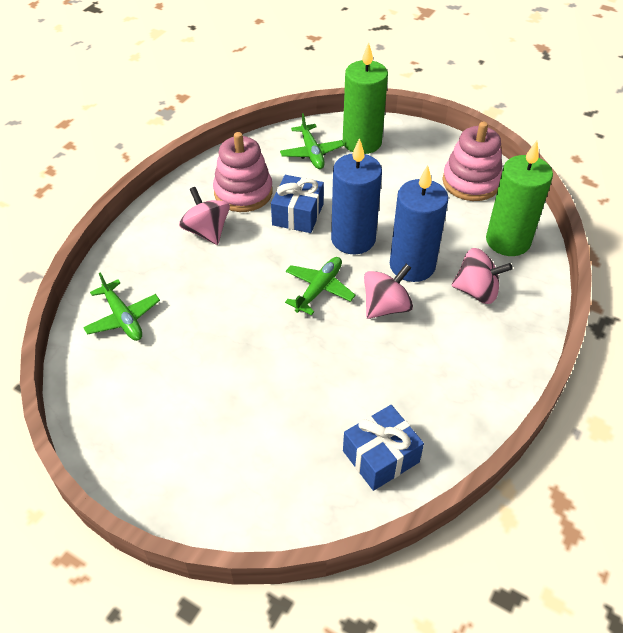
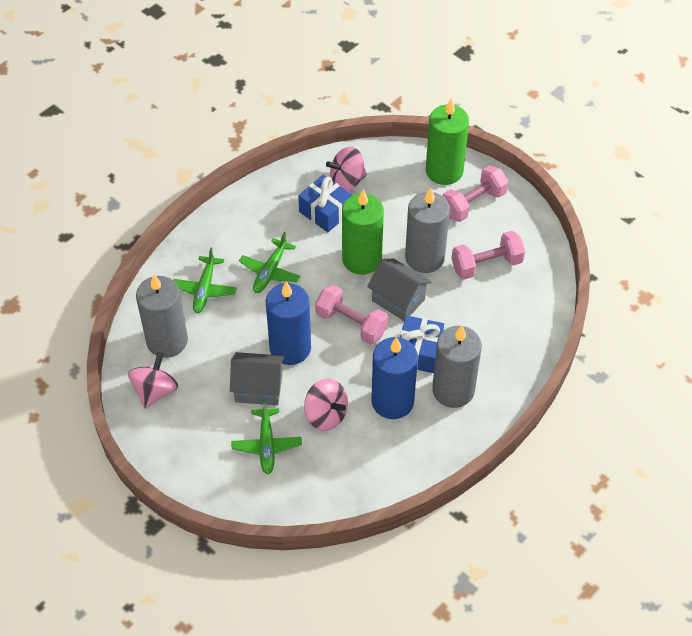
grey candle: none = 0 -> [136,274,188,358] [405,188,450,273] [432,325,482,408] = 3
grey house: none = 0 -> [230,352,284,406] [367,258,431,321] = 2
pink dumbbell: none = 0 -> [315,284,388,344] [443,165,508,222] [451,231,525,280] = 3
pink stacking toy: [213,132,273,212] [442,122,502,201] = 2 -> none = 0

